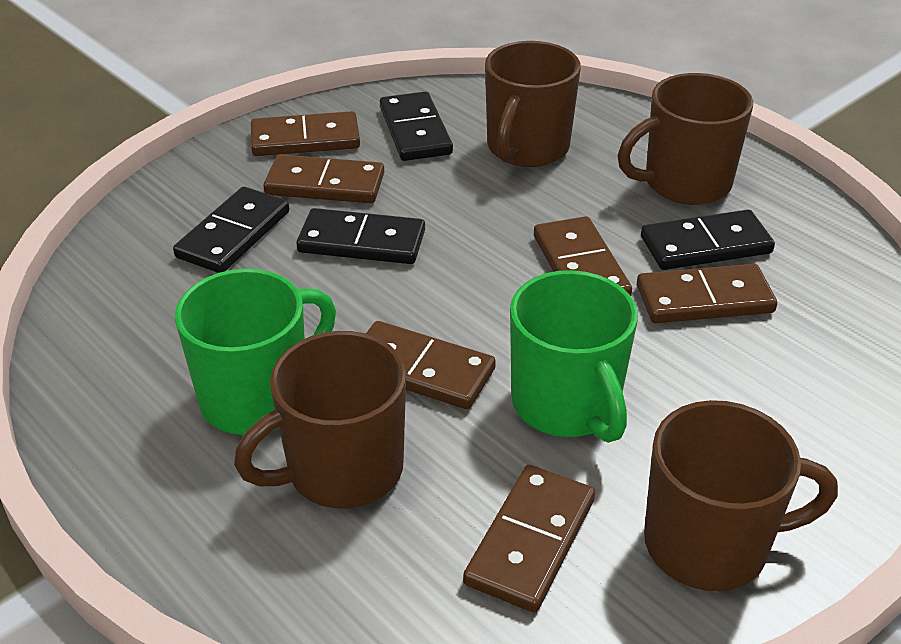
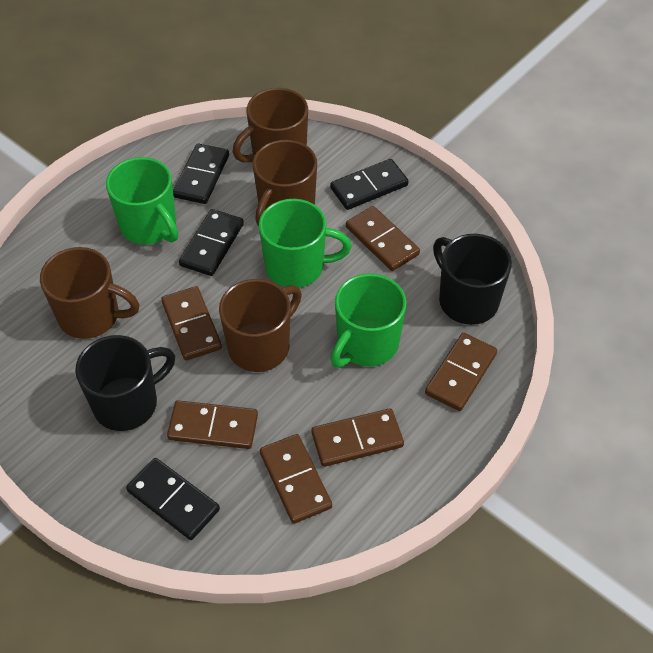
black mug: none = 0 -> [75,335,175,431] [433,234,512,325] = 2
green mug: [175,269,336,435] [510,270,638,443] = 2 -> [106,157,178,244] [259,199,351,288] [330,273,406,368] = 3

